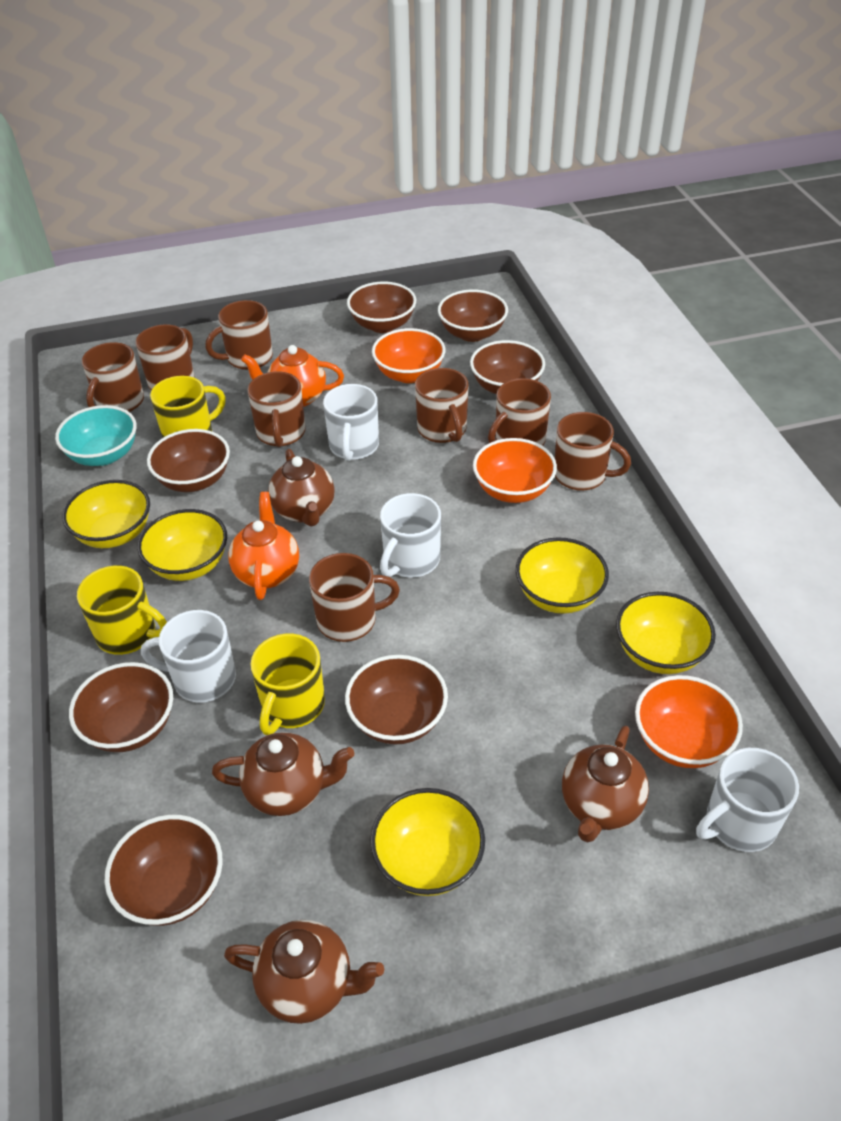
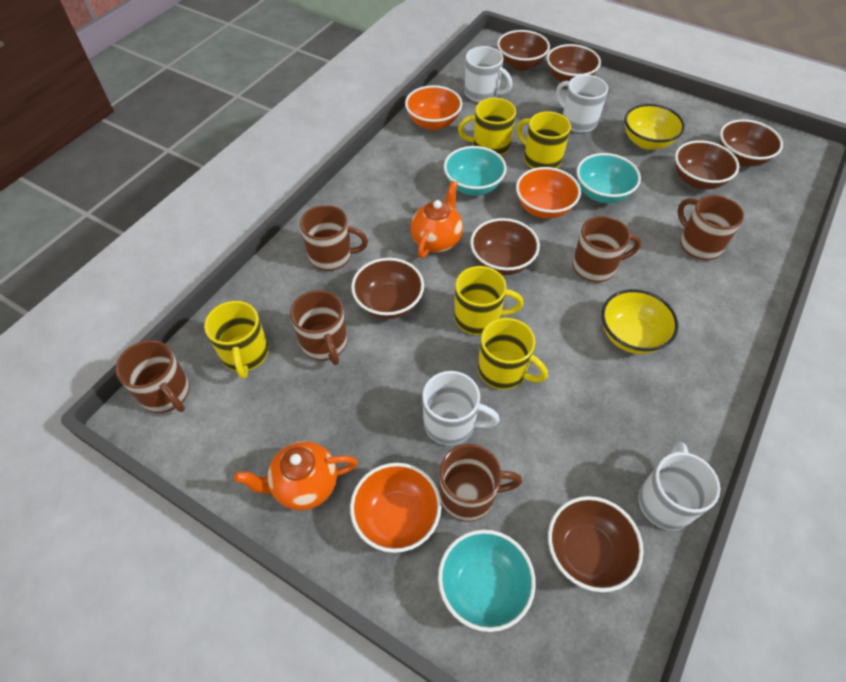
brown mug: [82,342,144,412] [135,324,195,390] [205,300,273,370] [248,372,306,447] [309,553,400,642] [415,368,469,443] [488,378,551,446] [555,412,631,491] = 8 -> [115,340,190,413] [290,290,347,365] [300,205,368,271] [440,444,522,522] [573,216,641,282] [678,195,744,260] = 6
brown teapot: [212,732,354,816] [224,920,384,1024] [268,449,335,526] [562,725,649,843] = 4 -> none = 0
turquoise bowl: [55,405,137,466] = 1 -> [438,529,536,632] [444,146,507,195] [577,153,641,203] = 3
yellow bowl: [62,480,150,548] [137,509,227,581] [370,788,485,896] [516,537,609,614] [616,592,716,674] = 5 -> [601,289,679,354] [624,104,685,150] = 2
yellow mug: [77,565,167,655] [150,376,226,438] [251,634,325,735] = 3 -> [204,301,269,379] [454,266,524,335] [458,98,516,156] [478,318,548,390] [517,111,571,169] = 5

